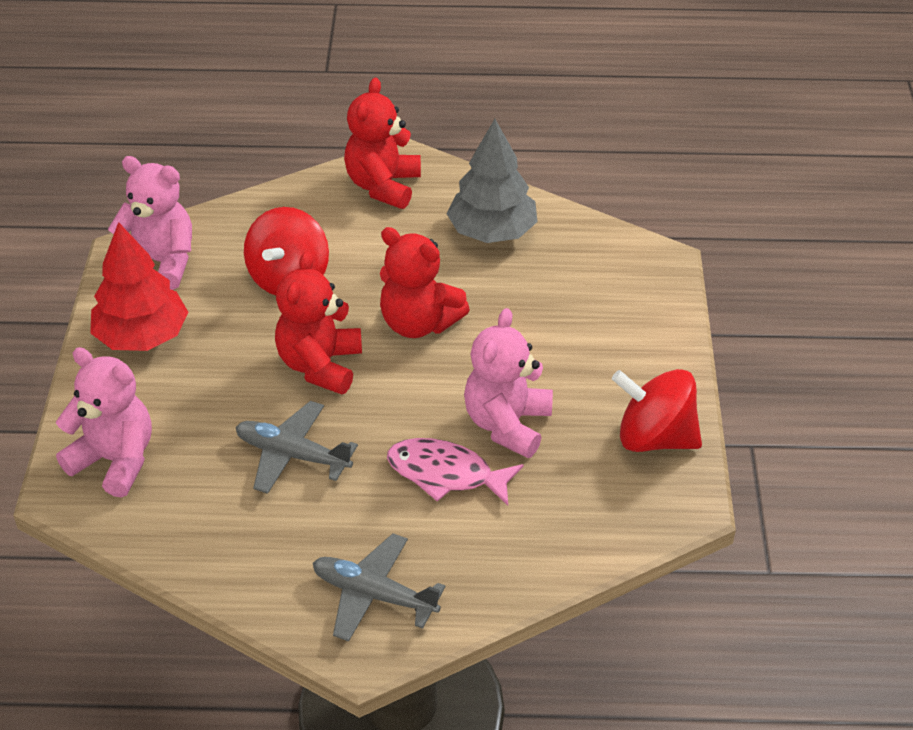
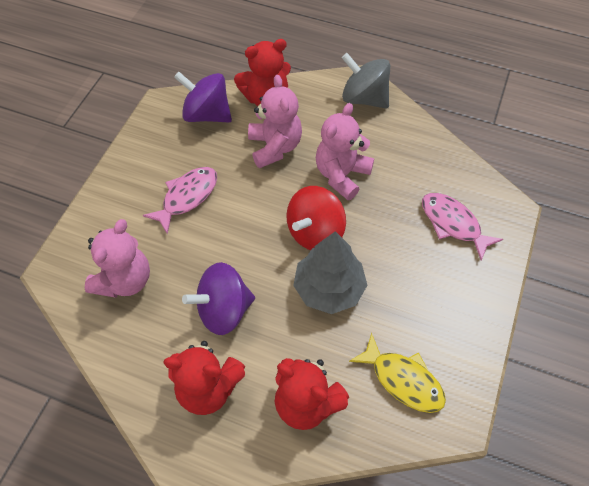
grey plane: [236,401,358,494] [313,533,445,642] = 2 -> none = 0
grey spinning top: none = 0 -> [342,53,390,108] = 1
pink fish: [387,438,524,506] = 1 -> [143,167,217,234] [422,193,503,261] = 2
purple spinning top: none = 0 -> [174,71,232,122] [182,262,255,335] = 2
red spinning top: [244,207,329,295] [612,369,702,452] = 2 -> [286,186,346,250] = 1
red tree: [90,222,188,351] = 1 -> none = 0
yellow fish: none = 0 -> [349,333,446,413] = 1

